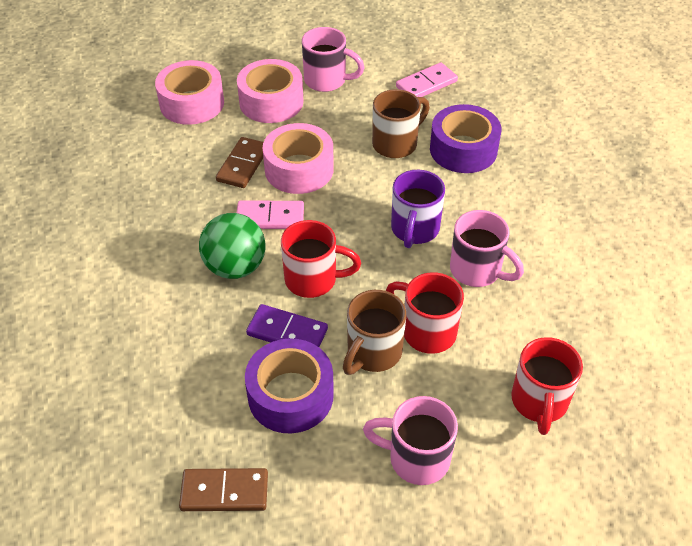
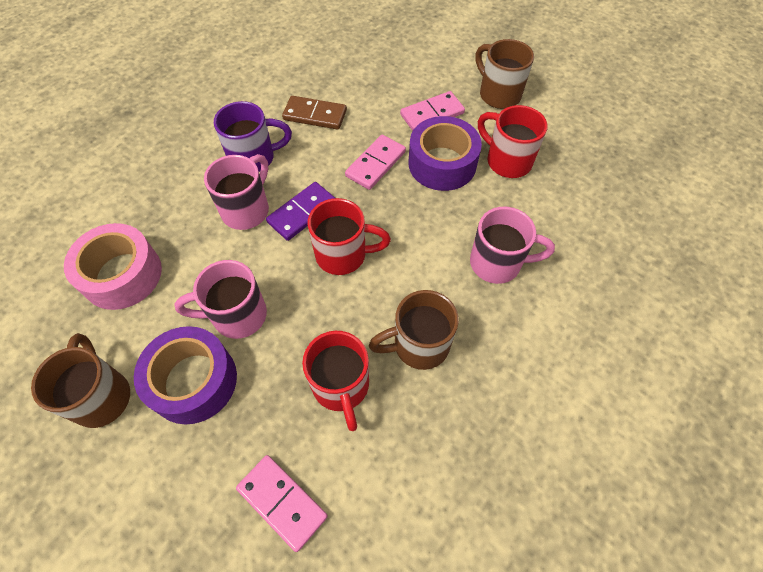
brown domino: [179,468,268,511] [216,137,263,188] = 2 -> [282,96,347,130] = 1
brown mug: [343,290,406,375] [372,89,430,158] = 2 -> [31,333,130,428] [369,290,459,370] [475,39,534,109] = 3
green ball: [199,213,266,279] = 1 -> none = 0
pink domino: [237,200,304,229] [396,63,458,97] = 2 -> [236,455,328,552] [345,135,406,190] [400,91,465,131] = 3
pink tape: [155,60,224,125] [237,59,303,123] [263,123,334,194] = 3 -> [64,223,162,310] = 1

